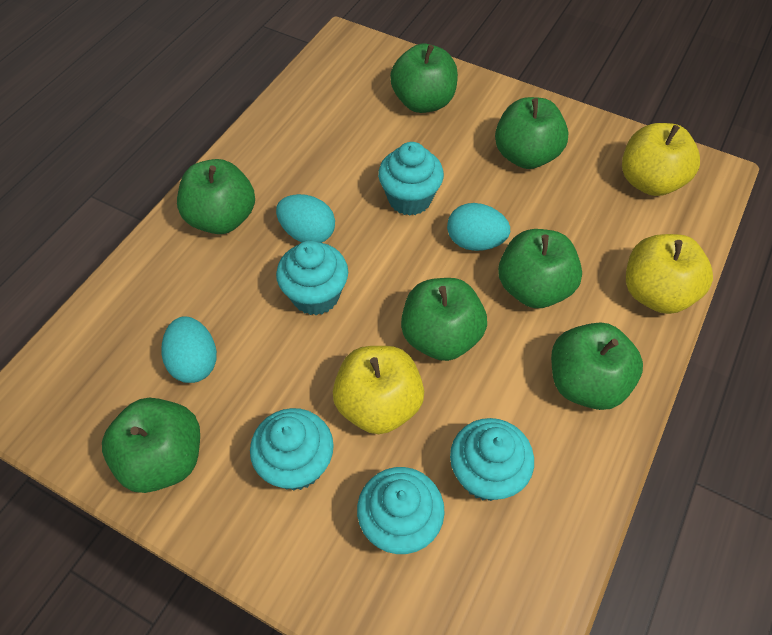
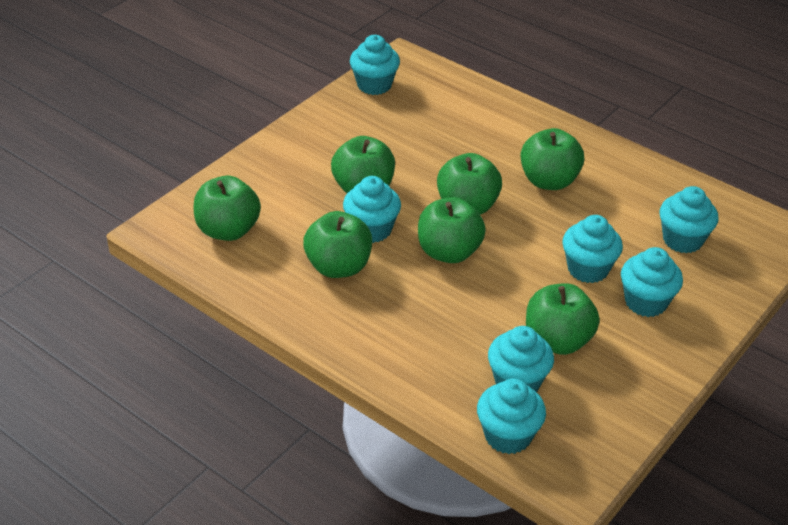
turquoise cupcake: [250,408,334,491] [276,241,348,315] [357,467,445,554] [378,142,444,216] [450,418,534,501] = 5 -> [343,176,401,243] [350,35,400,95] [477,379,546,454] [488,326,554,392] [562,215,623,283] [621,247,683,317] [659,186,718,253] = 7
turquoise egg: [162,316,217,383] [276,194,335,243] [447,203,510,251] = 3 -> none = 0
yellow apple: [333,346,424,434] [622,123,700,196] [626,234,713,314] = 3 -> none = 0

